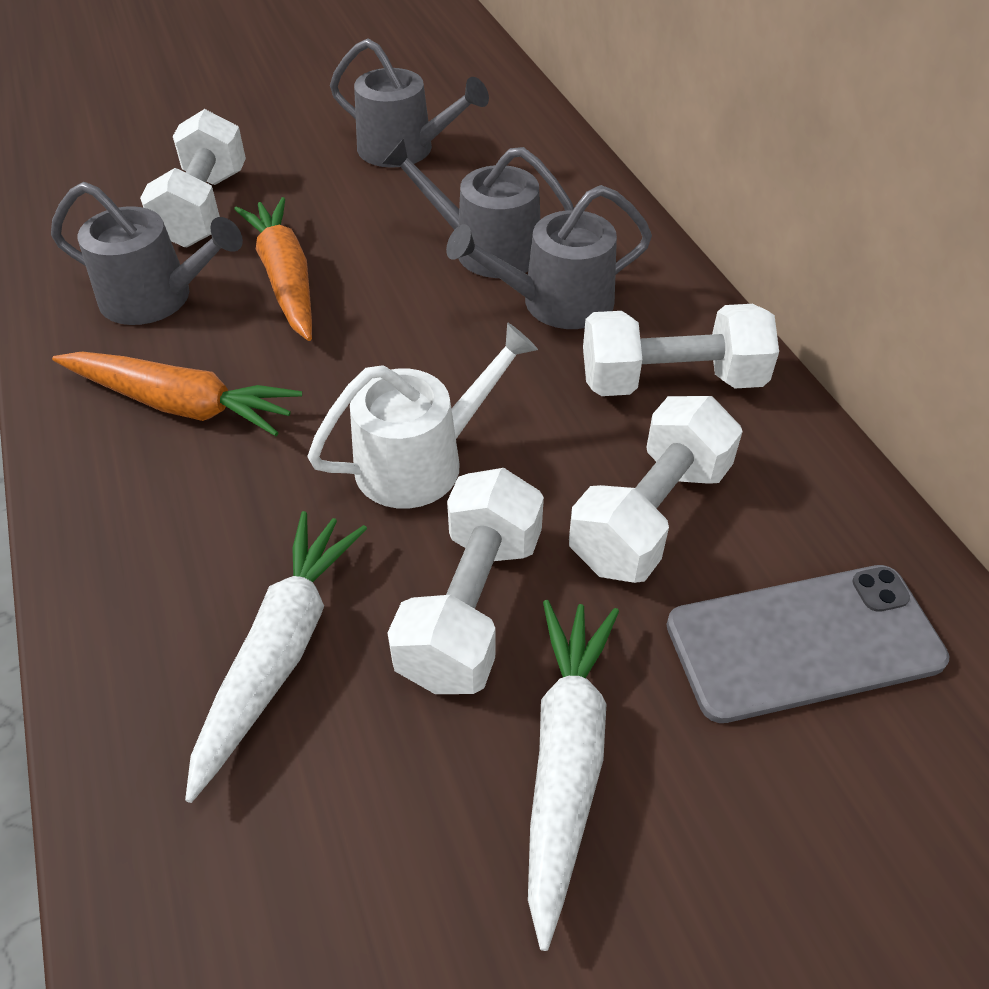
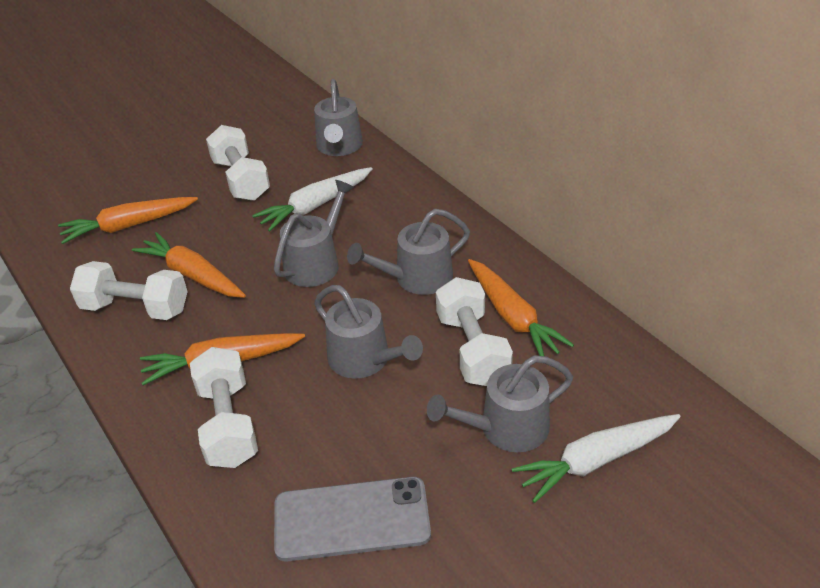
grey watering can: [51,182,243,325] [330,38,489,168] [382,138,574,278] [446,185,652,329] = 4 -> [274,180,354,287] [314,79,363,156] [314,285,423,379] [347,209,470,295] [427,355,573,452] = 5
orange carrot: [52,352,302,436] [234,197,312,341] = 2 -> [58,197,198,244] [132,232,246,298] [140,333,305,386] [468,259,574,356] = 4
white watering can: [307,323,538,509] = 1 -> none = 0

